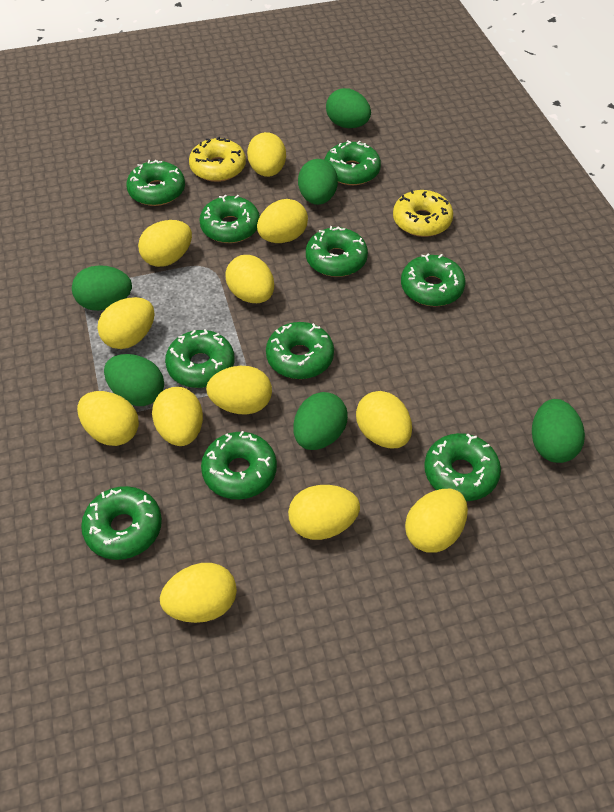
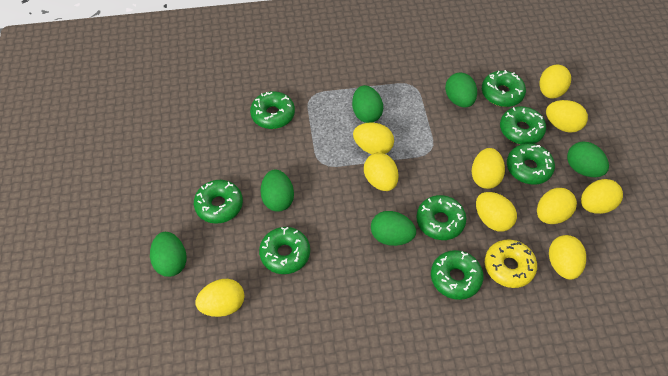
green donut: [81,486,162,560] [126,160,185,206] [165,329,234,388] [199,194,260,243] [201,431,277,499] [266,322,334,379] [306,226,368,277] [324,140,381,185] [401,253,465,306] [424,433,501,501] = 10 -> [194,180,243,224] [250,91,295,129] [259,227,310,274] [416,195,466,240] [431,250,484,300] [482,70,526,107] [500,106,546,145] [507,143,555,185] = 8
yellow donut: [189,136,246,182] [393,190,453,237] = 2 -> [485,239,537,288] = 1
yellow egg: [77,391,139,446] [97,297,154,349] [138,220,192,267] [152,387,203,446] [160,563,237,623] [206,366,272,415] [225,255,274,303] [247,132,286,177] [257,199,308,243] [288,485,360,540] [356,391,412,449] [405,489,468,553] = 12 -> [195,279,245,317] [353,123,394,154] [364,153,398,191] [472,148,505,189] [476,192,517,232] [537,188,577,224] [540,65,571,99] [546,100,588,133] [549,235,586,279] [581,179,623,214] = 10

